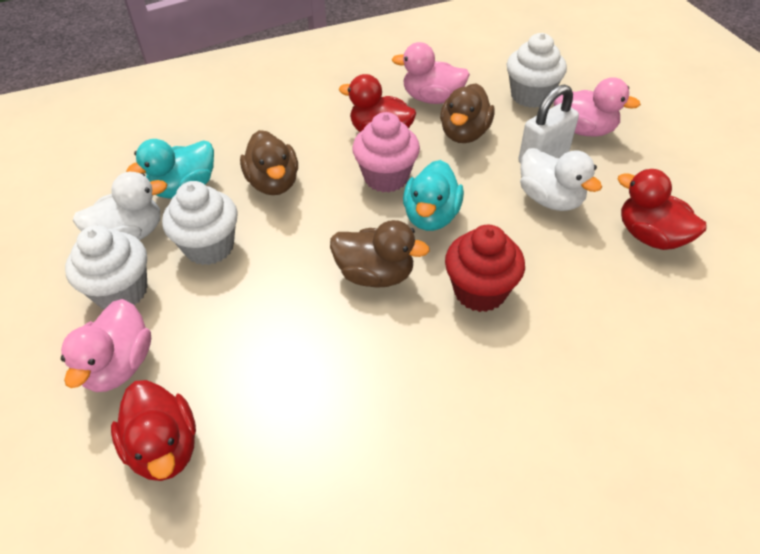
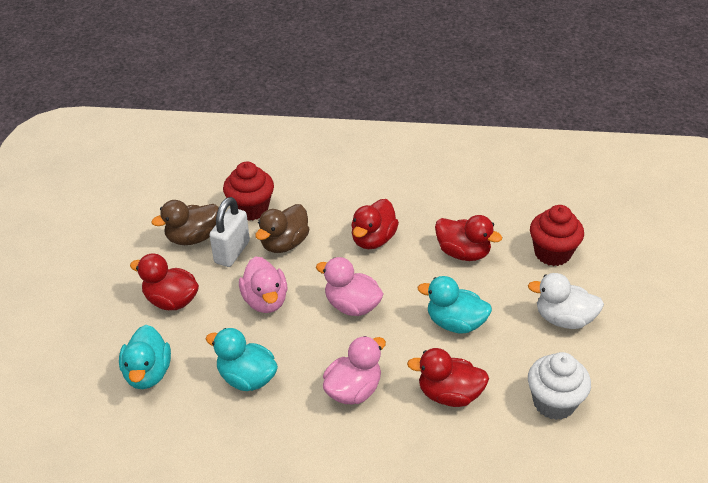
brown duck: [240,130,298,195] [330,220,430,288] [440,83,495,143] = 3 -> [152,200,219,245] [255,204,310,253] = 2
pink cupcake: [352,112,420,193] = 1 -> none = 0
red cupcake: [445,225,525,312] = 1 -> [223,162,274,221] [530,205,584,266] = 2
red duck: [111,380,196,481] [339,74,416,132] [618,169,707,250] = 3 -> [130,254,199,310] [351,199,399,249] [407,348,489,407] [435,215,502,261] = 4
turquoise duck: [126,139,214,199] [403,160,464,231] = 2 -> [119,325,171,389] [206,328,278,391] [418,276,492,334] = 3
white cupcake: [65,225,148,309] [162,181,238,265] [507,33,567,108] = 3 -> [528,352,591,420] = 1
white duck: [73,172,167,240] [520,148,602,211] = 2 -> [528,273,604,329] = 1

